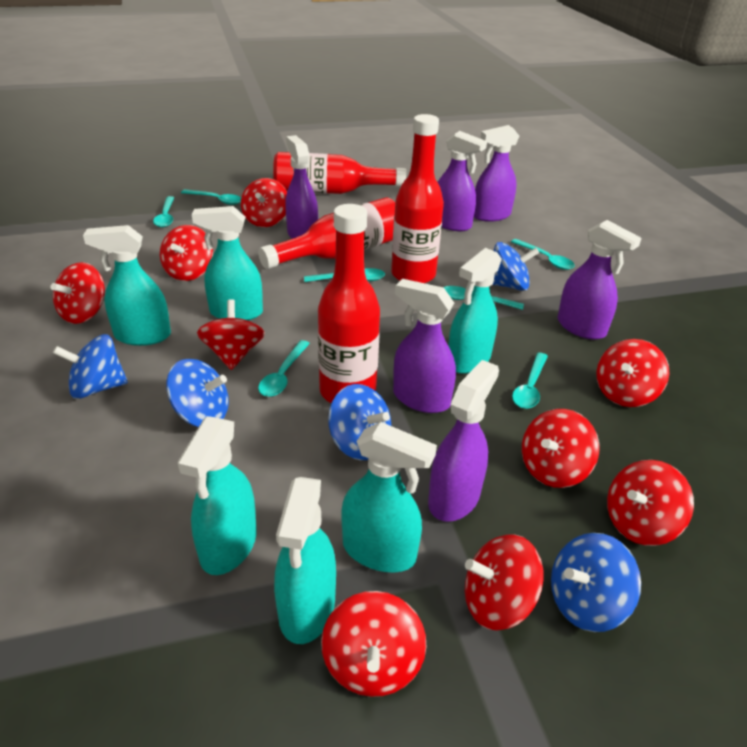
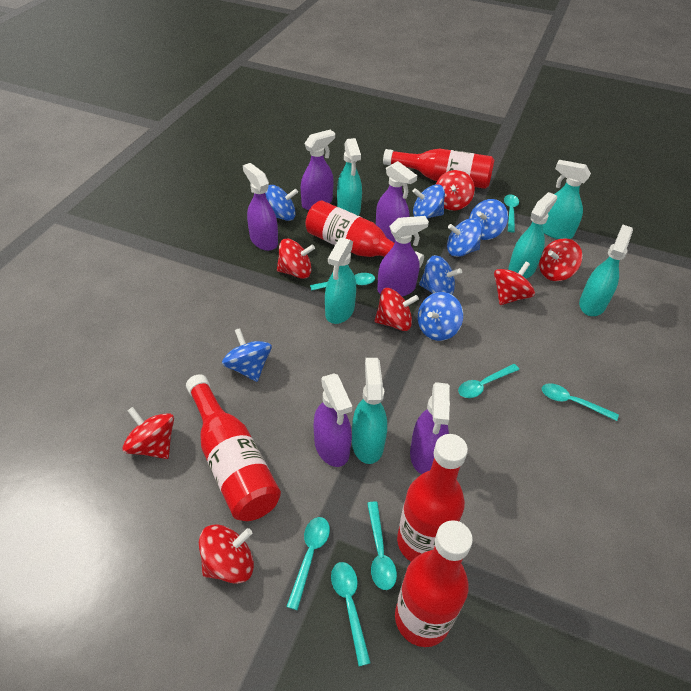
blue spinning top: [53,334,128,399] [166,359,229,427] [328,384,391,460] [492,242,539,291] [551,533,641,632] = 5 -> [222,328,272,382] [265,185,298,221] [412,184,445,219] [418,292,463,341] [419,255,462,295] [447,218,482,257] [469,199,508,240] = 7
red bottle: [258,197,395,269] [273,152,406,194] [318,204,380,403] [391,114,444,283] = 4 -> [186,374,281,521] [305,200,424,269] [383,148,494,189] [395,520,473,647] [397,434,468,561] = 5
red spinning top: [51,262,105,324] [160,225,213,281] [197,299,265,370] [241,178,287,227] [321,591,426,697] [465,534,544,630] [522,409,599,488] [596,339,670,407] [607,460,694,546] = 9 -> [122,407,174,459] [199,524,254,584] [277,239,315,279] [374,288,419,331] [436,170,475,211] [494,262,535,305] [539,238,582,281] = 7

